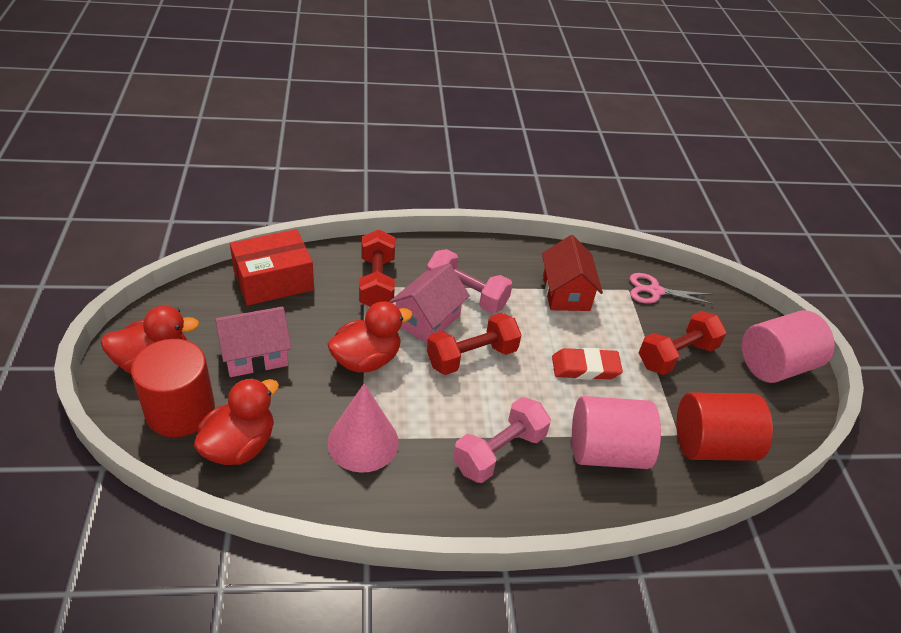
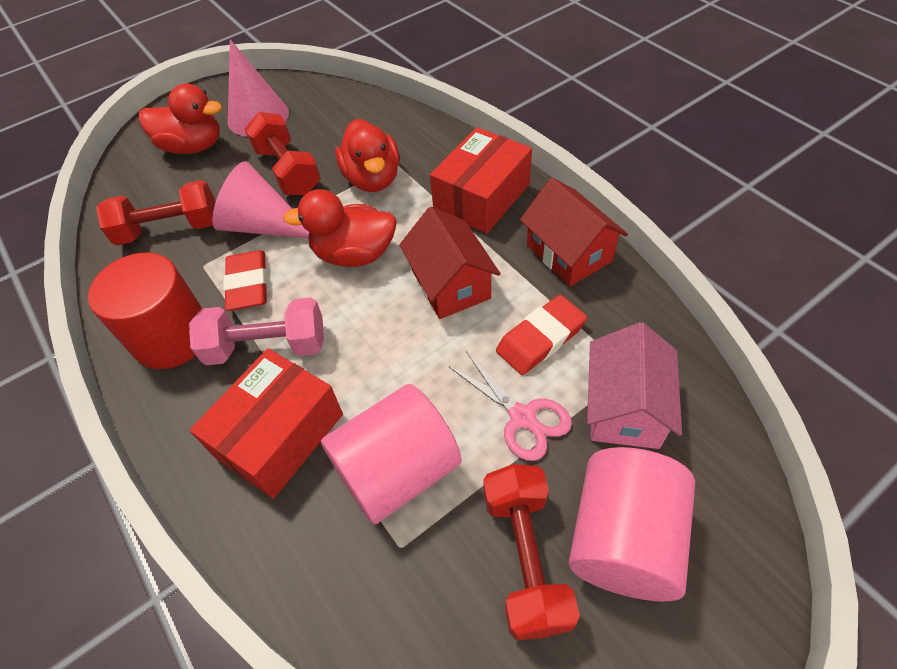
pink cone: [328,383,399,473] = 1 -> [212,161,309,238] [228,40,289,136] = 2
pink dumbbell: [426,249,513,313] [453,397,551,483] = 2 -> [189,298,324,365] = 1
pink house: [215,307,291,377] [389,263,470,343] = 2 -> [587,322,682,449] = 1
red box: [230,229,314,306] = 1 -> [190,349,343,499] [430,127,532,234] = 2
red cylinder: [131,339,215,437] [677,392,773,461] = 2 -> [88,253,203,369] = 1
red eraser: [552,348,623,380] = 1 -> [223,250,268,311] [496,295,587,375] = 2
red house: [542,235,603,311] = 1 -> [399,207,501,319] [520,178,628,286] = 2

